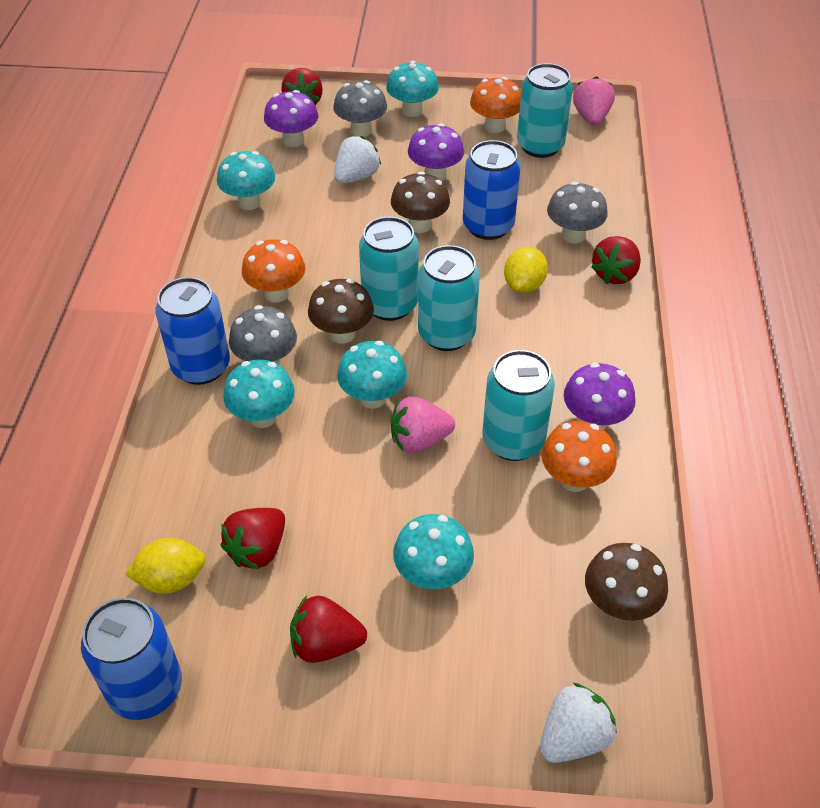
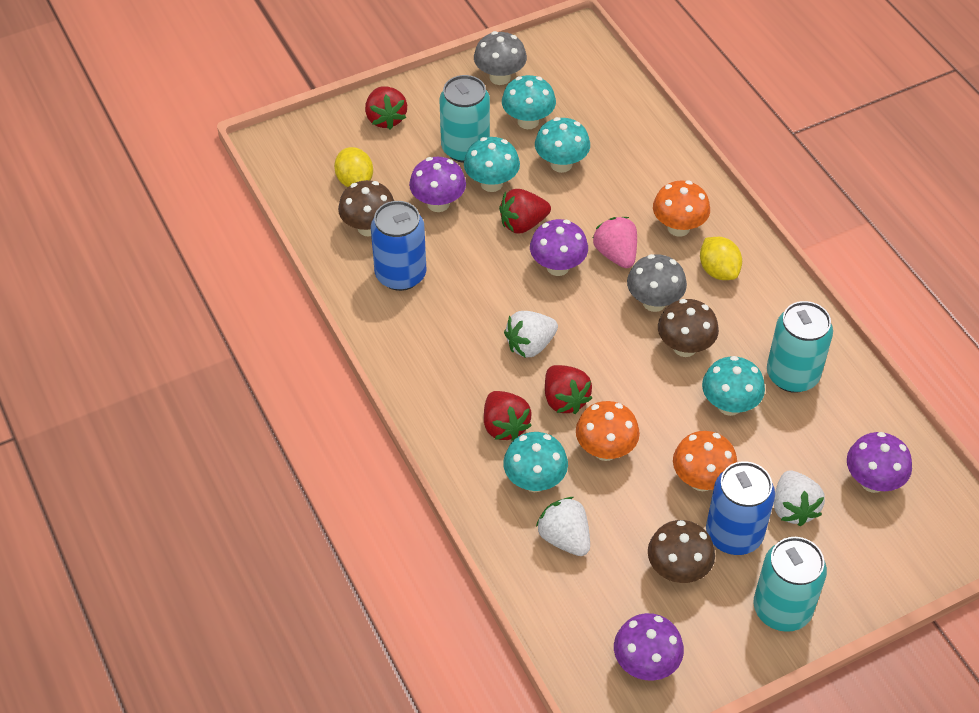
blue can: [81,598,182,720] [155,277,230,385] [463,140,521,240] = 3 -> [371,201,427,291] [706,461,775,555] = 2
grey mushroom: [229,305,297,365] [333,80,387,137] [547,182,608,243] = 3 -> [474,31,527,85] [627,254,687,312] = 2
pink strawberry: [391,397,455,453] [573,76,615,125] = 2 -> [593,217,637,268] = 1
purple mushroom: [264,90,318,147] [408,123,464,181] [564,363,636,430] = 3 -> [409,157,466,212] [530,219,588,276] [614,613,684,681] [847,432,912,493] = 4
turquoise can: [359,217,419,321] [418,245,480,351] [483,350,555,461] [517,63,573,158] = 4 -> [440,75,490,163] [753,537,827,632] [767,301,833,393] = 3
white strawberry: [334,136,381,184] [540,683,617,763] = 2 -> [504,311,558,357] [536,497,590,556] [774,470,825,526] = 3

